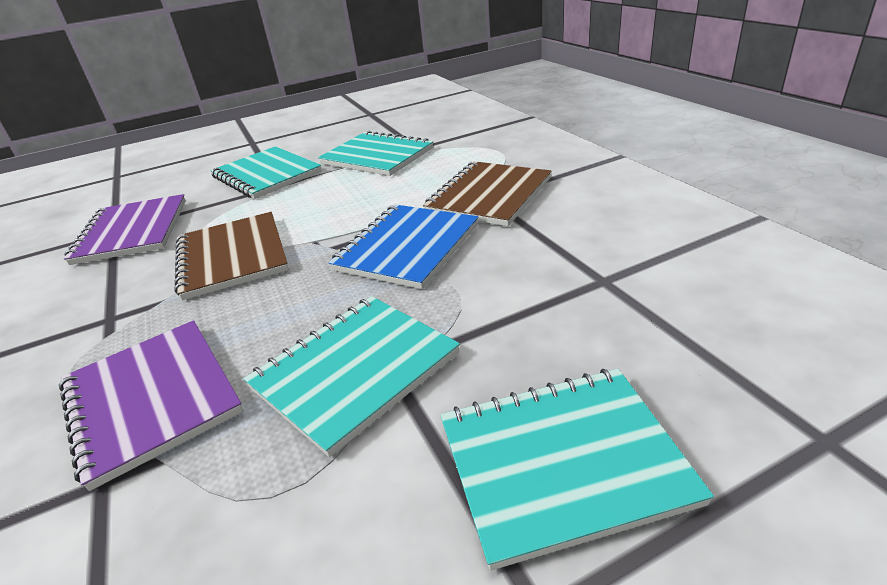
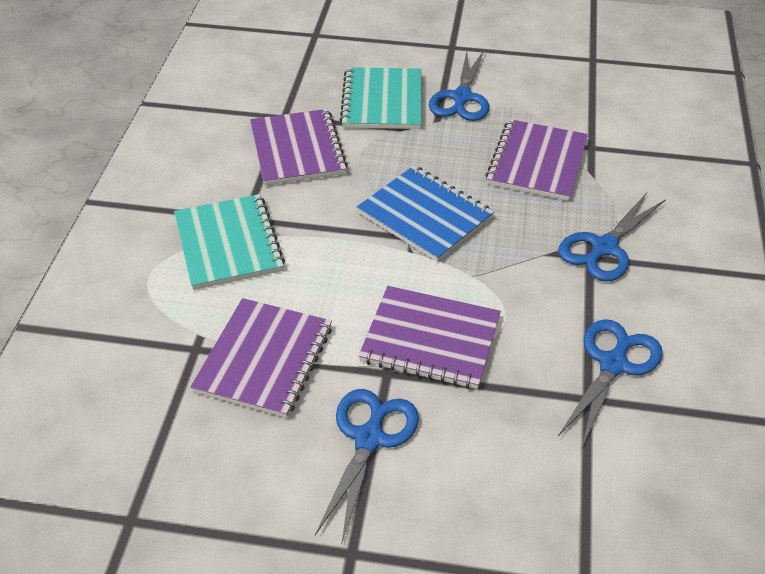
blue scissors: none = 0 -> [315,389,419,542] [429,50,489,121] [558,193,666,281] [558,319,663,447] = 4
brown notebook: [174,212,289,300] [423,161,552,226] = 2 -> none = 0
purple notebook: [59,320,243,491] [64,194,186,265] = 2 -> [190,298,332,418] [250,109,348,186] [358,286,501,389] [486,119,588,201] = 4
turquoise notebook: [210,146,322,199] [243,296,460,457] [318,131,433,176] [440,369,714,571] = 4 -> [174,194,285,290] [340,67,421,129] = 2

